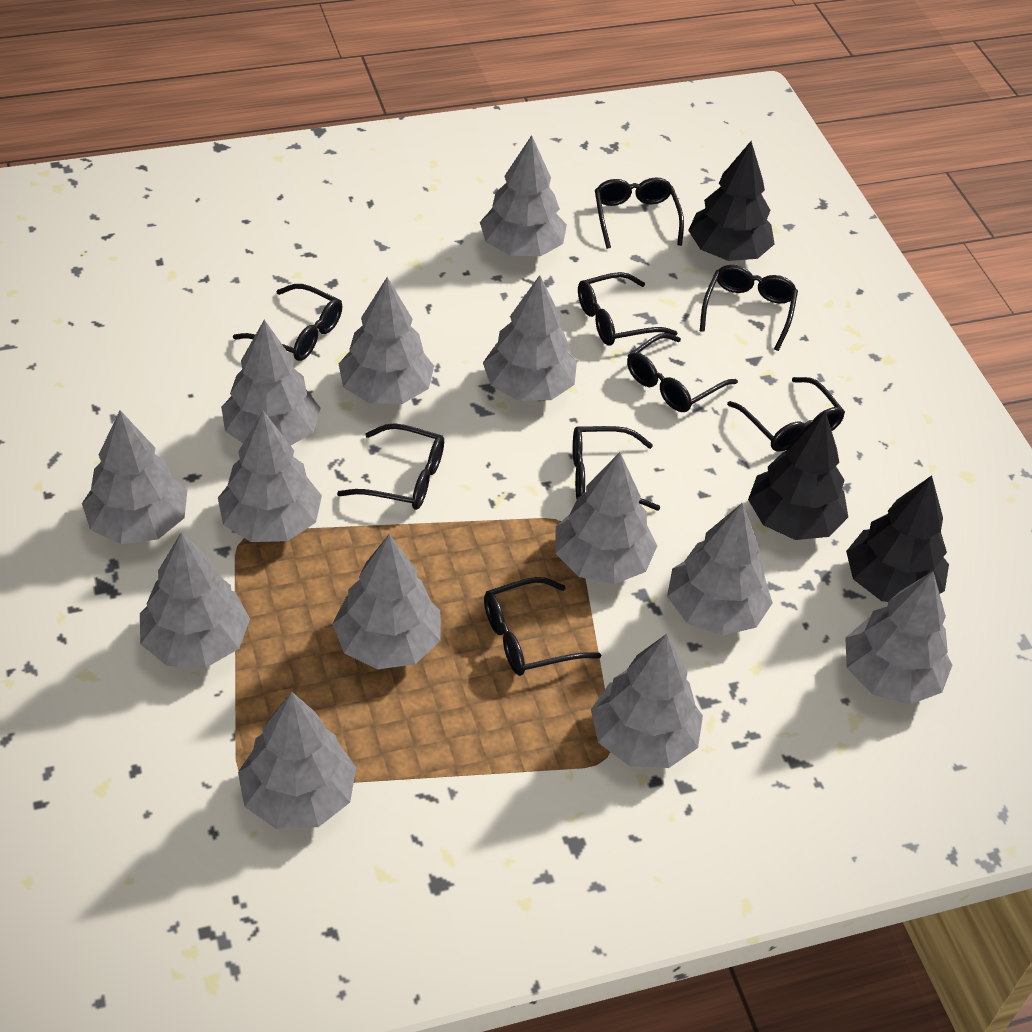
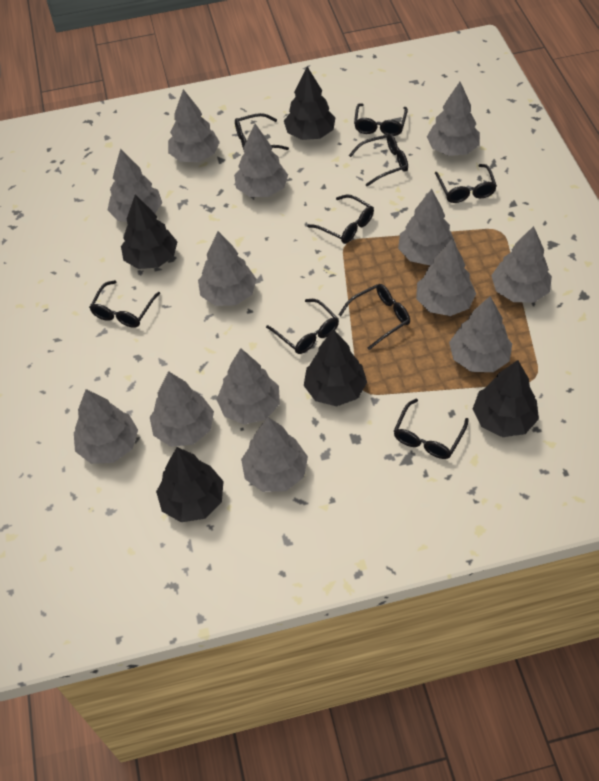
black tree: [688,141,774,261] [748,411,848,540] [846,476,949,602] = 3 -> [121,195,177,269] [156,447,224,522] [284,67,336,140] [304,329,367,406] [473,360,539,437] = 5

